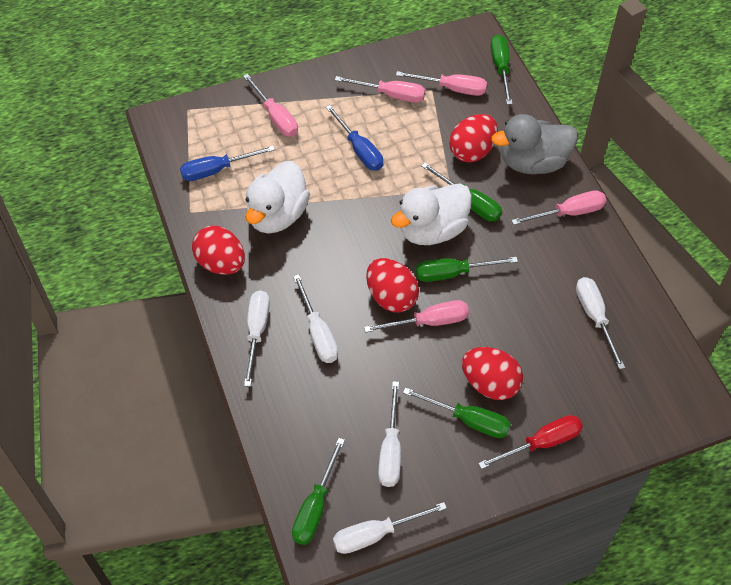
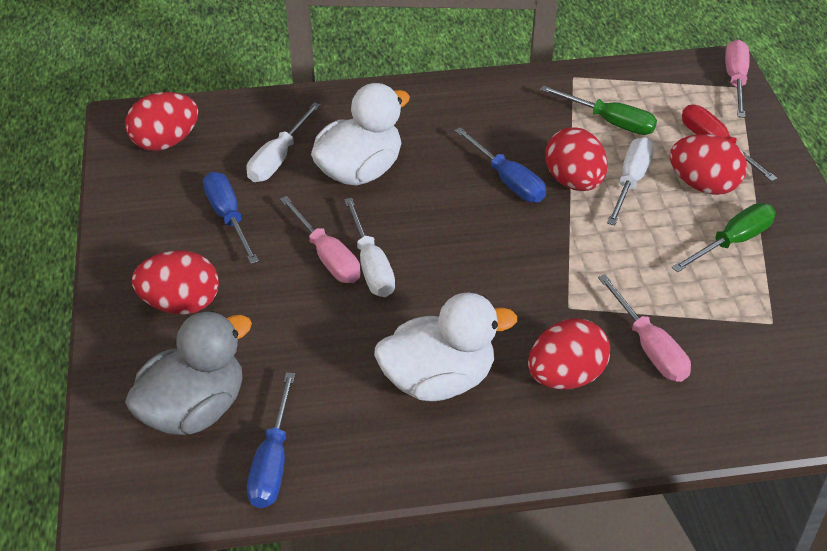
blue screwdriver: [180,146,275,181] [326,105,383,171] = 2 -> [203,172,259,264] [247,372,295,508] [454,127,546,202] = 3
green screwdriver: [292,438,345,545] [403,387,511,438] [416,257,518,282] [421,163,502,221] [490,34,513,105] = 5 -> [540,85,657,135] [671,203,775,272] = 2
pink screwdriver: [243,74,298,137] [335,76,425,103] [364,300,469,333] [396,71,487,96] [511,191,607,225] = 5 -> [280,196,361,283] [598,274,691,382] [725,39,750,118] = 3
red egg: [192,226,245,275] [366,258,419,312] [449,114,498,162] [462,347,523,400] = 4 -> [125,92,198,151] [132,250,219,315] [528,319,610,389] [545,127,608,191] [670,134,747,195] = 5
white screwdriver: [244,290,270,387] [293,274,338,363] [333,502,447,554] [378,381,401,487] [576,277,625,370] = 5 -> [246,102,321,182] [344,198,395,297] [607,137,654,226] = 3

